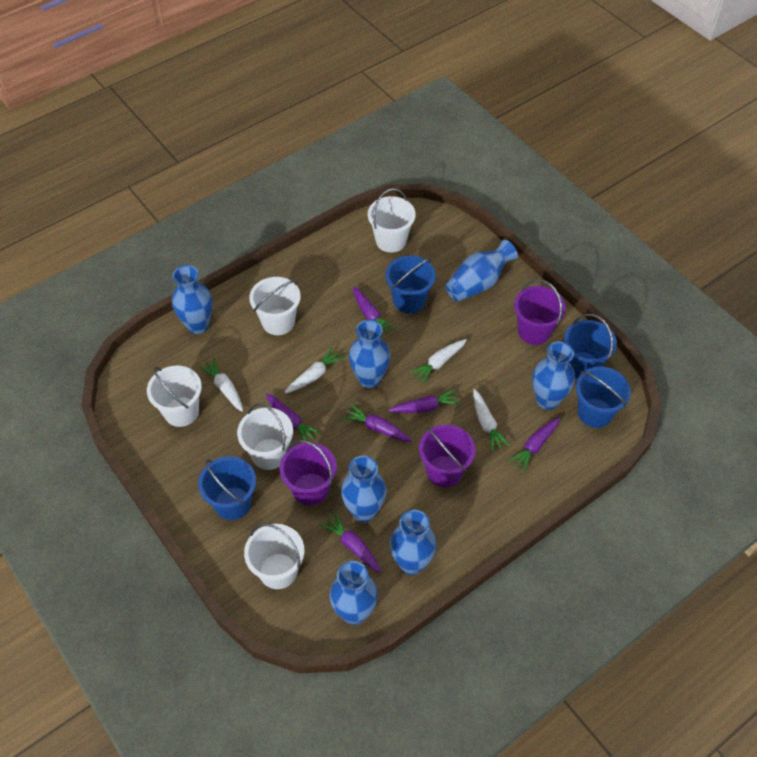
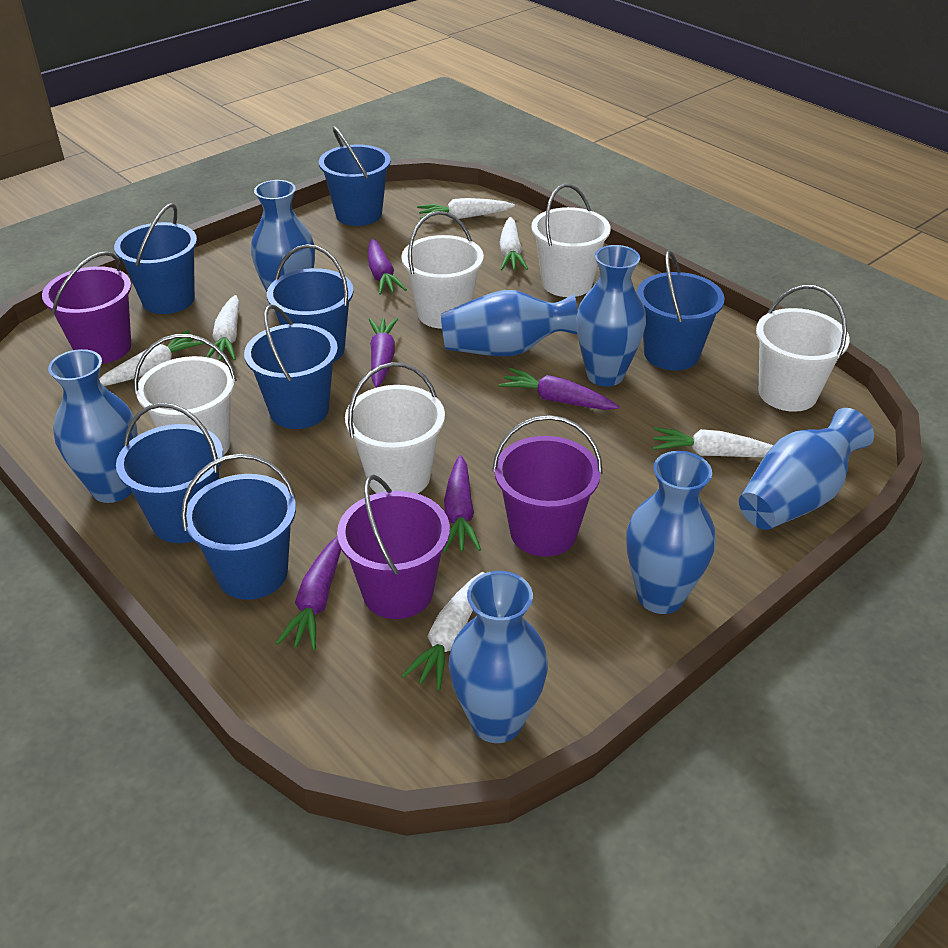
blue bucket: [198,456,256,520] [385,256,436,314] [564,314,617,379] [576,367,631,428] = 4 -> [114,203,197,314] [116,403,223,543] [181,453,296,600] [244,304,338,429] [267,244,354,362] [319,126,391,226] [637,250,725,370] = 7
purple carrot: [266,393,321,441] [320,512,381,573] [342,404,412,442] [353,287,396,337] [388,389,461,413] [508,417,560,472] = 6 -> [276,537,341,650] [368,238,407,295] [369,318,398,388] [443,455,481,552] [499,368,619,410] = 5
white carrot: [198,358,243,412] [285,347,345,394] [410,339,467,384] [473,389,510,452] = 4 -> [99,330,205,386] [206,295,240,361] [401,572,484,690] [417,198,515,219] [500,217,528,270] [653,427,773,457] = 6

